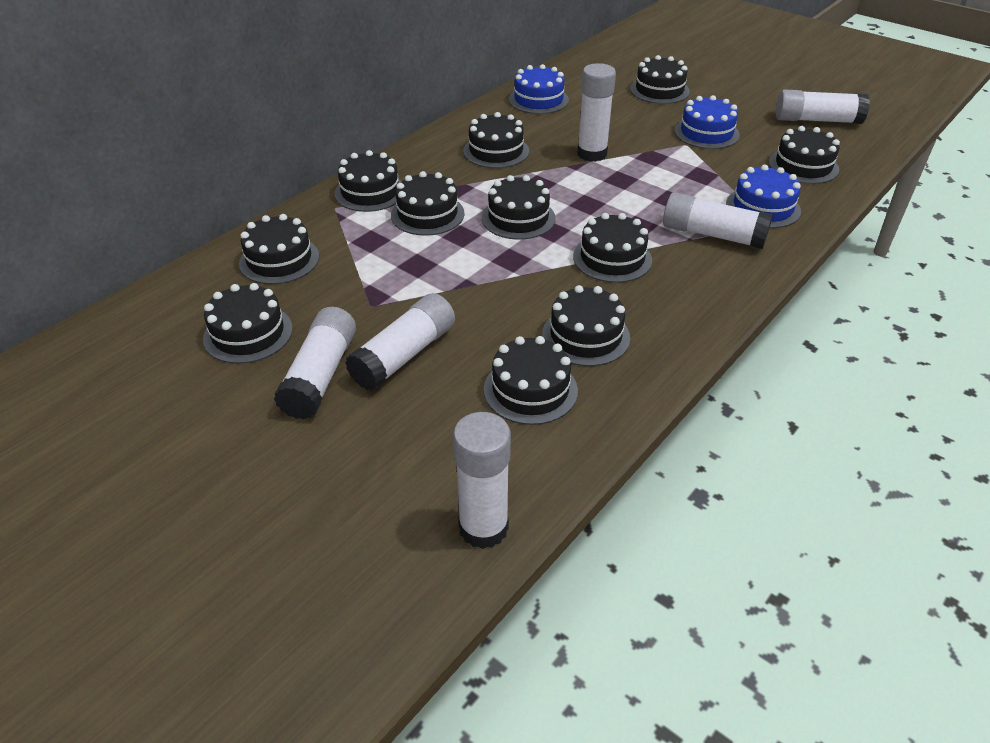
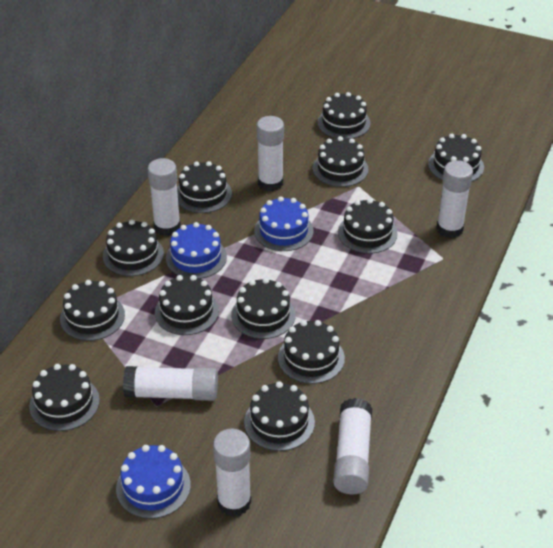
black cake: [203,283,293,364] [239,214,319,284] [334,150,402,212] [391,171,464,236] [463,112,529,168] [482,175,556,240] [484,336,578,425] [542,285,630,366] [573,213,652,283] [630,55,690,104] [769,126,840,184] = 11 -> [29,364,100,431] [60,280,125,341] [103,220,164,276] [155,275,219,335] [177,161,232,213] [231,278,296,339] [244,381,315,451] [278,320,345,384] [313,136,368,187] [317,92,371,139] [338,198,398,254] [428,134,484,181] = 12

